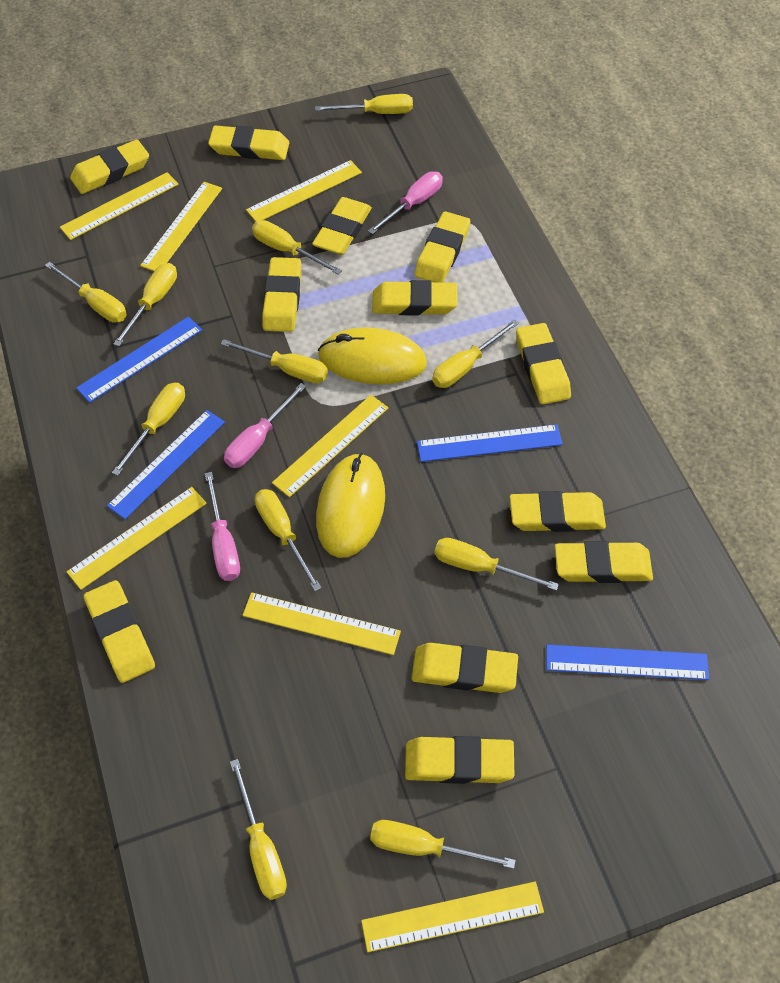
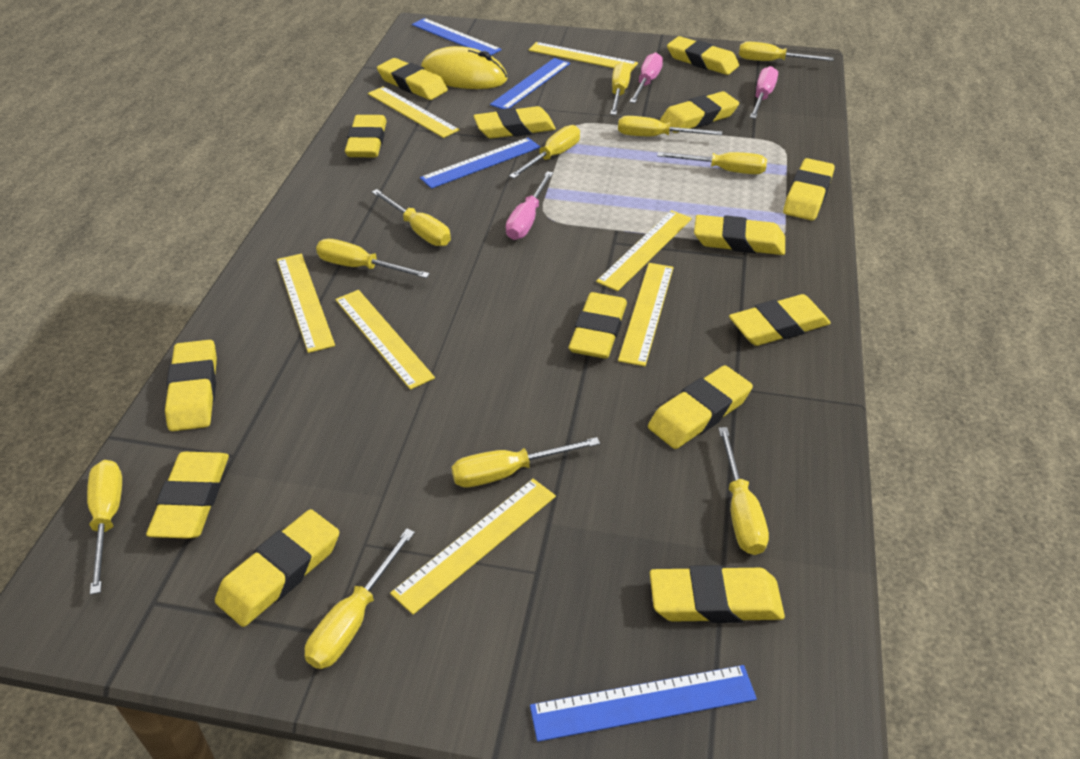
yellow eraser: [70,140,149,194] [84,580,155,683] [208,126,289,160] [262,257,301,332] [312,197,372,255] [372,280,457,316] [405,736,514,784] [412,643,518,693] [414,211,470,283] [510,491,606,532] [516,323,571,404] [555,541,653,583] = 12 -> [146,452,229,539] [165,340,217,431] [215,509,339,627] [345,115,387,157] [377,58,448,100] [473,106,556,139] [569,292,627,359] [648,365,753,449] [650,565,785,623] [660,91,739,133] [667,36,739,75] [694,215,785,255] [729,294,831,346] [783,158,835,221] = 14
yellow mouse: [316,453,385,558] [318,328,427,384] = 2 -> [421,46,508,89] = 1

